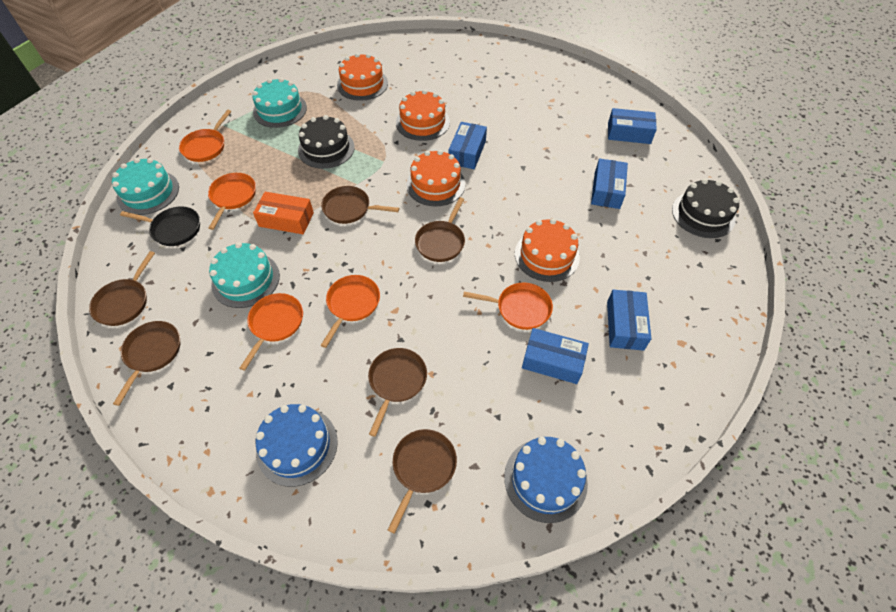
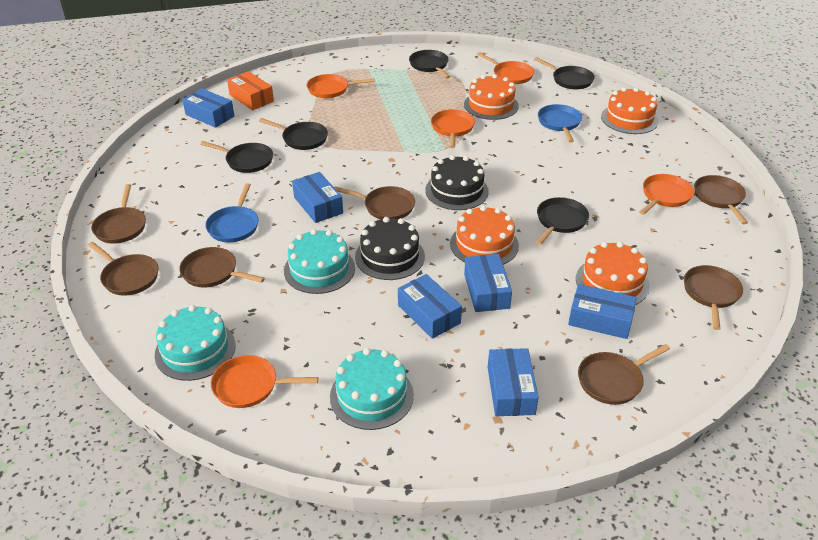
black pan: [120,206,200,246] = 1 -> [200,141,273,173] [259,118,328,150] [409,50,450,78] [534,57,595,89] [536,197,589,245] = 5
blue box: [448,122,487,169] [522,328,589,384] [591,158,628,209] [607,290,651,351] [608,108,657,144] = 5 -> [182,88,234,128] [292,172,343,223] [398,274,462,339] [464,254,512,312] [488,348,539,416] [568,284,637,339] = 6
blue cake: [256,404,338,487] [504,437,588,523] = 2 -> none = 0
blue pan: none = 0 -> [205,183,258,242] [538,104,582,142] = 2
brown pan: [89,251,155,326] [113,321,180,406] [321,186,399,224] [368,348,427,437] [388,429,457,534] [415,197,465,262] = 6 -> [88,242,158,296] [91,184,146,244] [179,247,265,288] [335,186,415,219] [578,344,670,405] [684,265,743,330] [694,175,748,224] = 7

